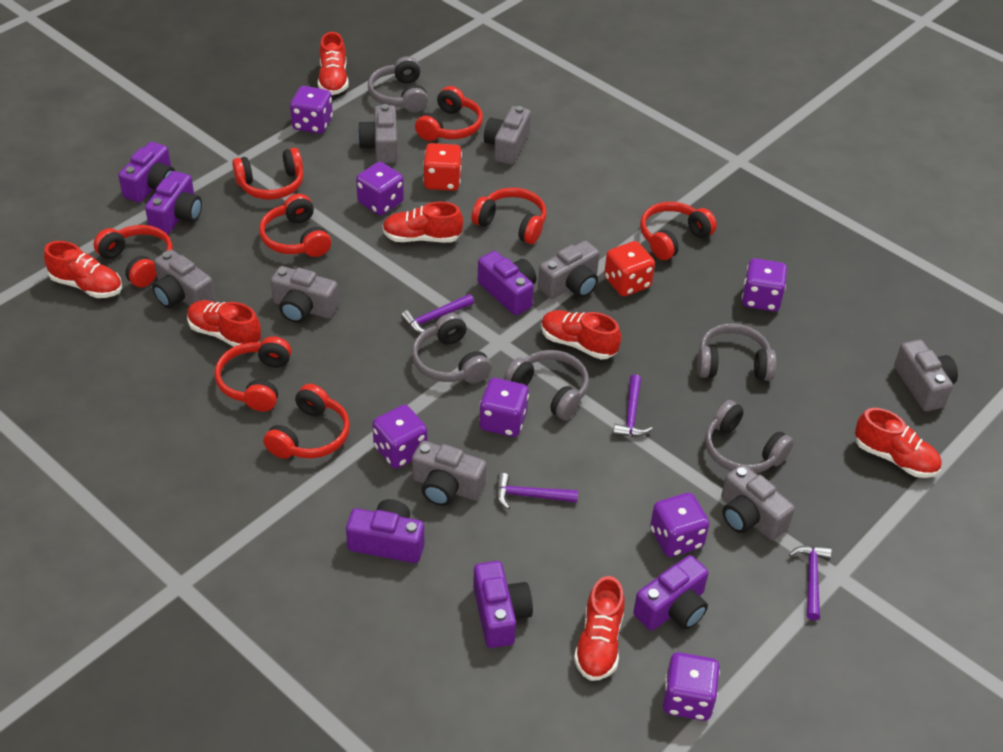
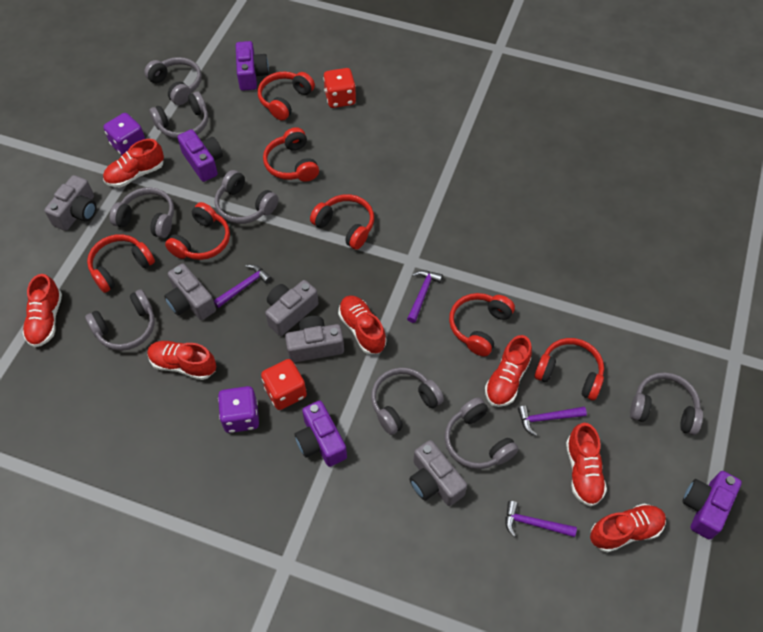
grey camera: [152,250,215,308] [271,266,339,323] [358,104,398,163] [412,441,487,506] [484,106,531,165] [538,240,599,299] [721,464,795,540] [894,340,958,411] = 8 -> [44,175,96,231] [164,263,216,320] [265,280,319,336] [285,316,344,363] [409,440,467,506] = 5
grey headphones: [368,56,428,112] [412,313,492,383] [504,350,589,420] [697,323,777,381] [705,400,794,473] = 5 -> [85,289,155,351] [110,187,174,238] [144,57,202,105] [150,91,208,139] [215,170,278,224] [371,368,444,435] [445,397,519,469] [630,372,703,435] = 8
purple camera: [118,142,175,203] [145,171,202,234] [346,499,424,563] [473,561,533,648] [478,251,536,315] [633,555,708,631] = 6 -> [177,129,223,182] [236,41,269,91] [294,401,347,467] [682,471,742,540] = 4
purple dice: [290,86,333,134] [356,162,404,215] [372,405,428,469] [479,378,529,437] [650,493,709,557] [663,652,720,721] [742,258,787,312] = 7 -> [104,113,145,155] [218,386,259,433] = 2
red headphones: [94,225,173,287] [215,336,292,411] [232,148,303,200] [259,194,331,257] [263,384,350,459] [415,86,483,141] [471,188,547,244] [640,202,717,260] = 8 -> [87,234,155,293] [165,202,230,260] [258,71,315,121] [263,127,319,182] [310,194,374,250] [449,293,515,357] [534,338,604,401] = 7

